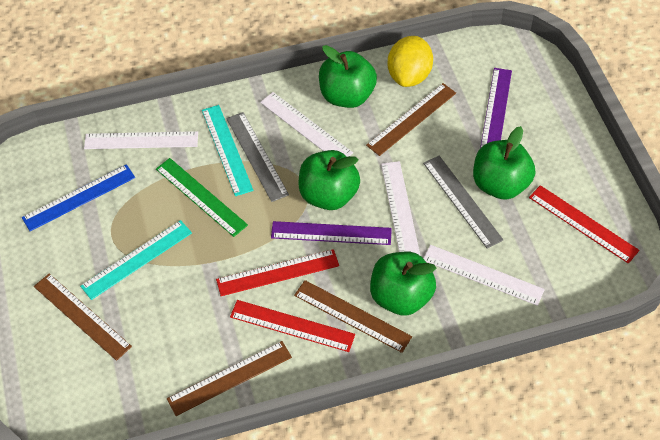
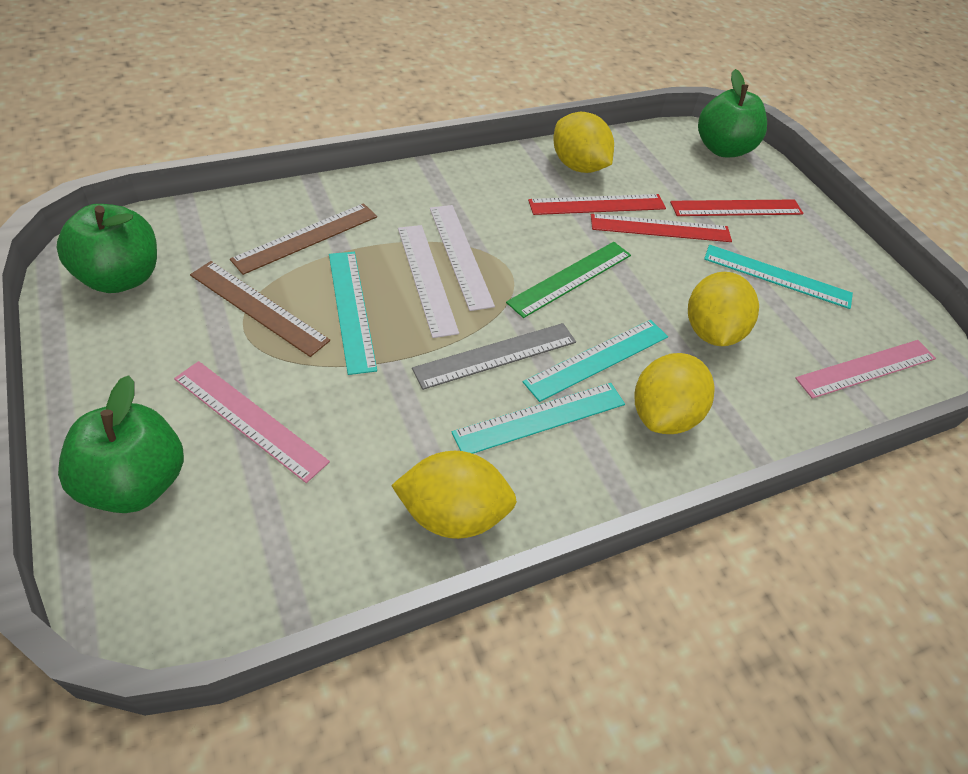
blue ruler: [22,164,135,231] = 1 -> none = 0
brown ruler: [34,273,132,361] [167,341,292,416] [294,280,412,353] [366,83,456,156] = 4 -> [190,261,330,357] [230,203,377,275] = 2
green apple: [298,150,360,210] [319,45,377,108] [370,252,436,316] [473,126,535,200] = 4 -> [56,204,157,293] [58,375,184,513] [698,69,767,157] = 3
grey ruler: [226,112,289,202] [423,156,503,249] = 2 -> [412,323,576,390] = 1
pink ruler: none = 0 -> [174,361,330,483] [795,340,936,399] = 2
purple ruler: [271,221,392,245] [480,68,512,148] = 2 -> none = 0
turquoise ruler: [80,220,192,300] [202,105,253,196] = 2 -> [329,252,377,375] [452,383,625,454] [523,320,668,402] [704,245,853,309] = 4
white ruler: [84,131,198,149] [260,92,353,157] [381,161,420,255] [423,245,545,306] = 4 -> [398,225,459,338] [430,205,495,311] = 2
yellow lemon: [387,36,433,87] = 1 -> [391,451,517,539] [553,112,614,173] [635,353,715,434] [688,272,759,346] = 4

